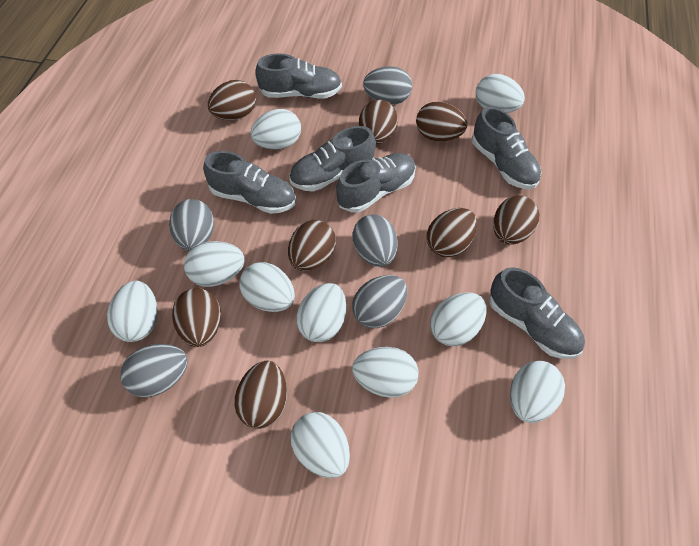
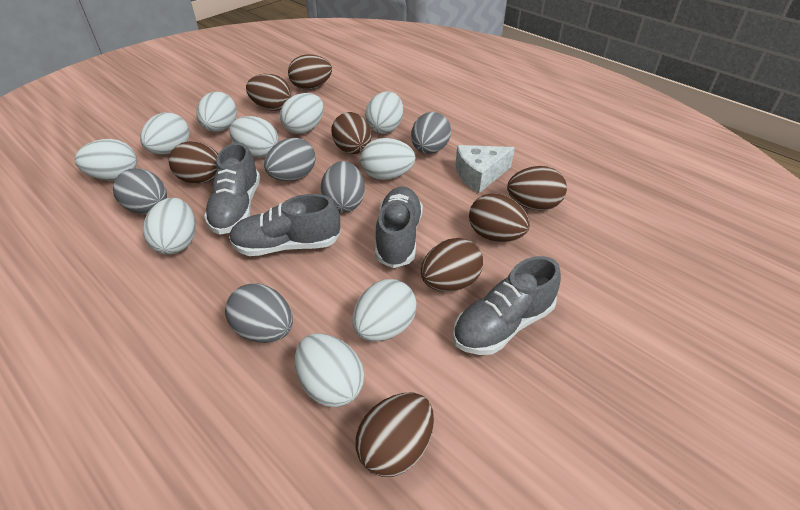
grey shoe: [203,151,296,214] [255,53,342,98] [289,126,376,191] [336,153,416,213] [472,107,541,189] [489,267,585,359] = 6 -> [204,143,260,235] [229,194,341,256] [375,187,423,268] [453,256,561,355] = 4
white cheese: none = 0 -> [456,145,515,193] = 1

